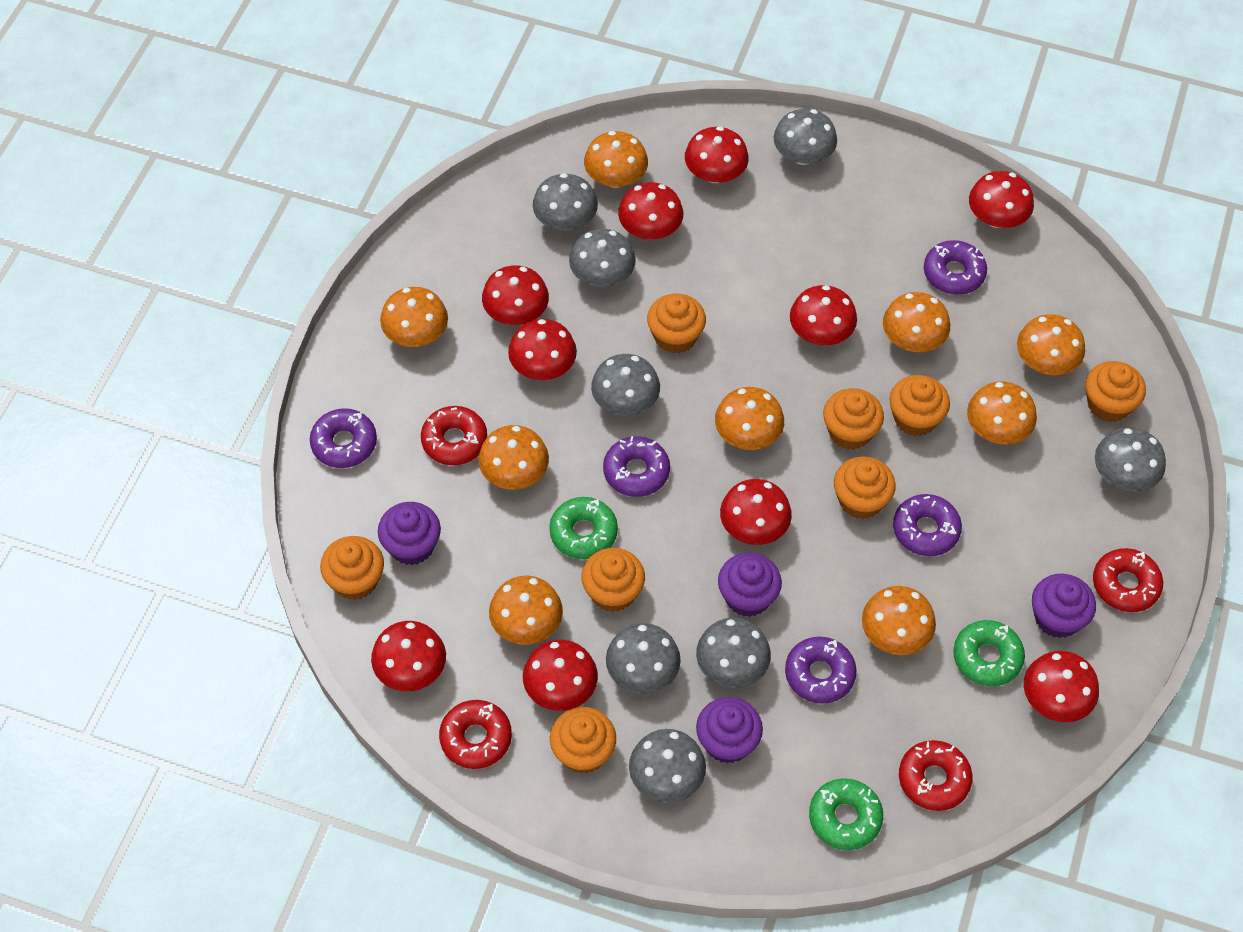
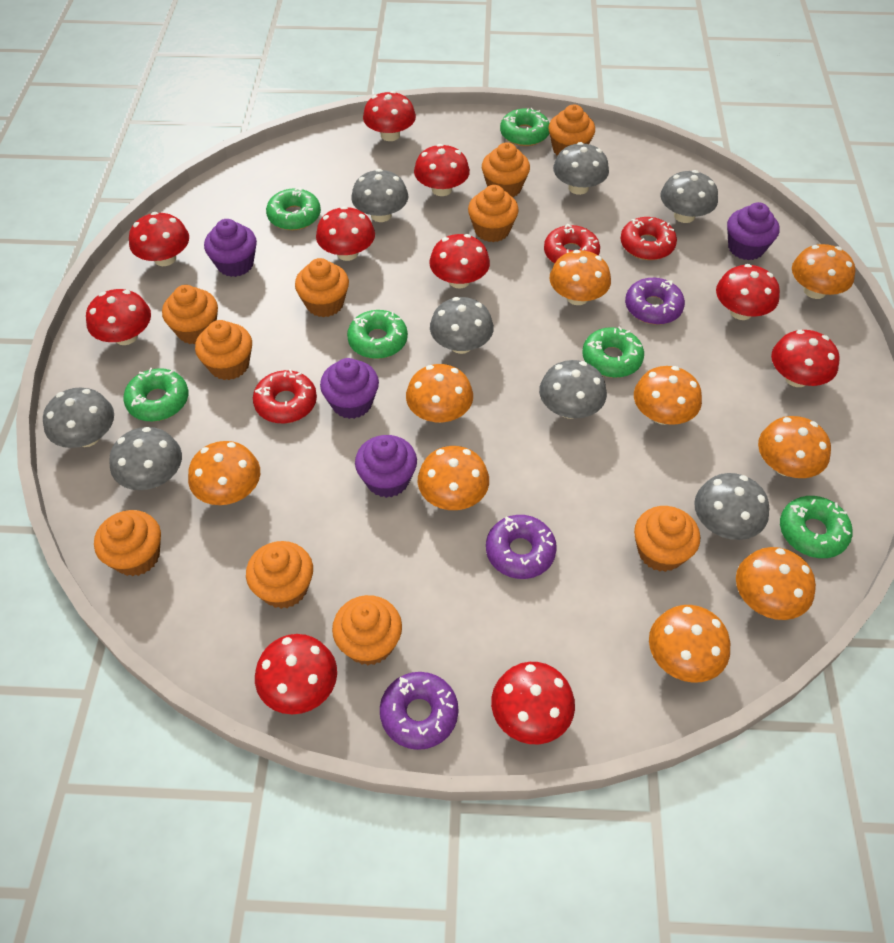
green donut: [549,497,618,559] [809,778,883,850] [953,620,1025,686] = 3 -> [123,368,188,422] [266,187,321,230] [347,310,408,359] [500,108,550,146] [582,326,644,378] [780,496,852,558] = 6
orange cupcake: [320,536,384,600] [550,707,616,774] [581,548,645,612] [647,294,706,354] [823,388,884,450] [834,456,896,519] [889,375,950,436] [1085,361,1146,422] = 8 -> [94,510,161,576] [162,285,218,344] [195,320,252,380] [246,541,313,609] [295,258,349,317] [332,595,402,665] [468,185,519,242] [482,142,530,197] [548,105,595,156] [634,506,700,572] = 10
purple donut: [310,408,377,468] [603,436,670,497] [785,637,857,704] [893,494,962,556] [924,240,987,295] = 5 -> [380,672,458,750] [486,515,557,579] [625,278,685,325] = 3
red donut: [421,406,487,465] [439,700,512,769] [899,740,972,811] [1093,548,1163,612] = 4 -> [253,369,317,423] [544,223,600,264] [620,217,677,260] = 3

